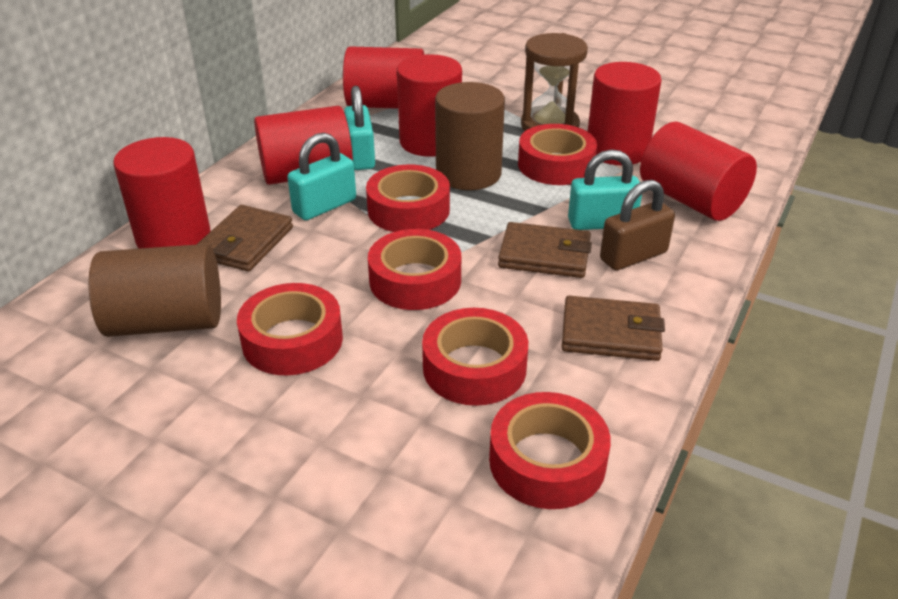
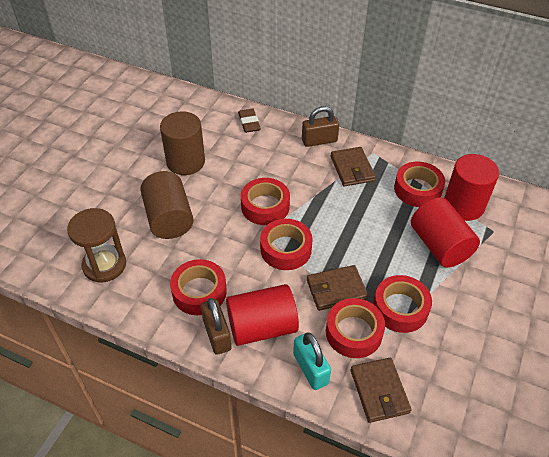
brown eraser: none = 0 -> [238,109,261,133] = 1
brown padlock: [600,180,675,270] = 1 -> [201,298,231,355] [302,106,339,147] = 2
red cylinder: [114,137,211,249] [254,106,353,185] [343,46,425,109] [397,54,462,157] [588,62,662,165] [640,122,757,221] = 6 -> [226,284,299,346] [411,197,480,268] [444,154,499,221] = 3
turquoise padlock: [287,133,356,220] [344,86,375,170] [568,149,642,230] = 3 -> [293,332,331,390] = 1

